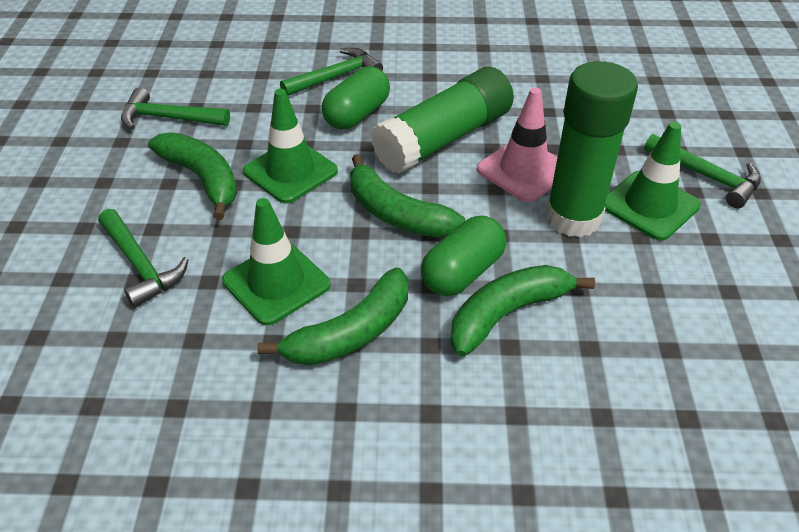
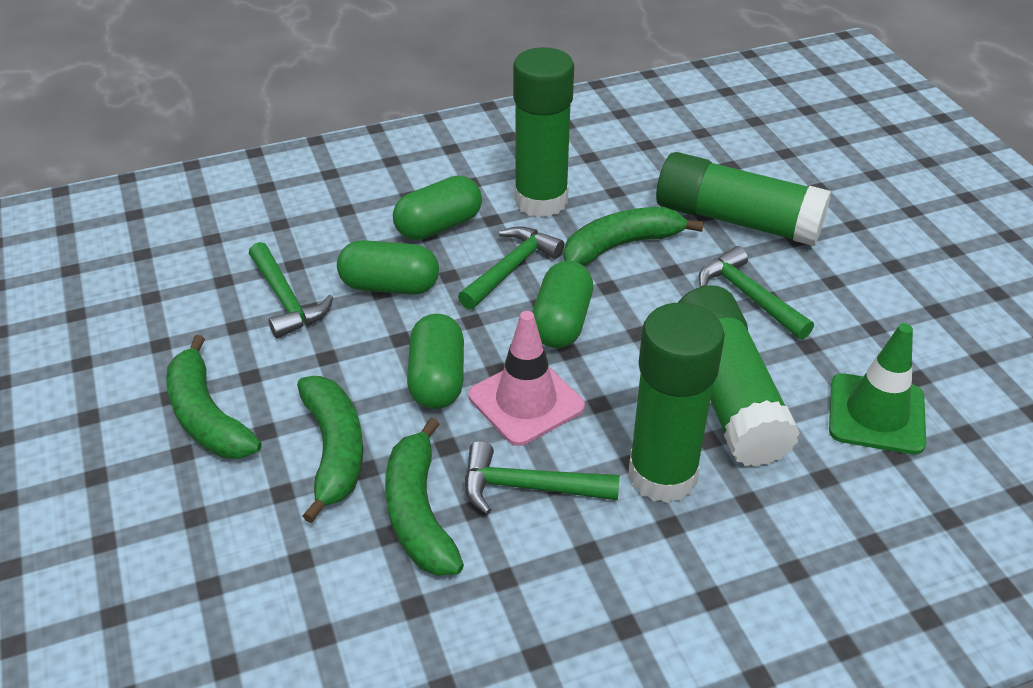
green capsule: [322,66,390,130] [421,216,506,296] = 2 -> [337,240,439,295] [393,176,482,240] [407,314,464,409] [532,261,593,348] = 4
green glue stick: [371,67,514,174] [546,61,638,237] = 2 -> [513,47,574,218] [628,303,725,503] [656,152,831,246] [678,285,800,467] = 4
green traffic cone: [222,198,330,326] [243,89,338,204] [605,122,701,241] = 3 -> [829,323,926,454] = 1

